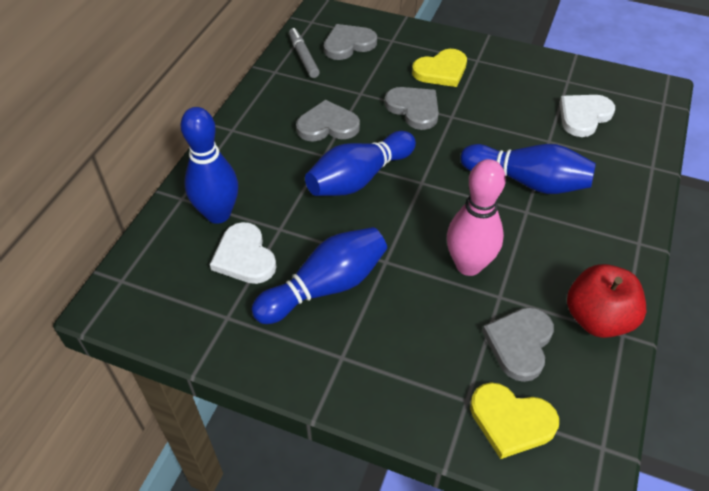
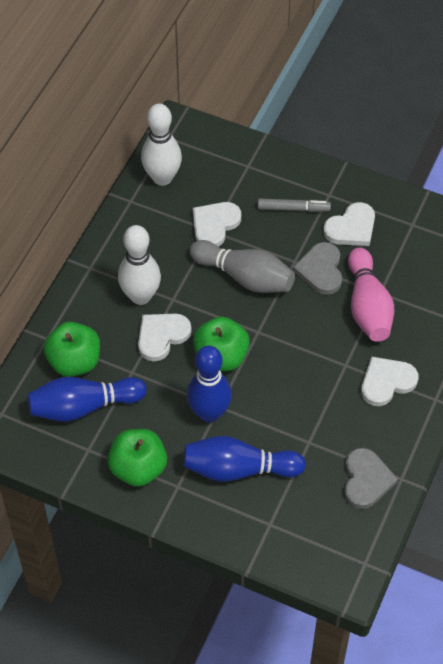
blue bowling pin: [181,107,238,224] [252,227,387,324] [305,131,416,196] [460,144,596,194] = 4 -> [27,377,147,422] [183,436,306,482] [187,346,232,423] = 3
green apple: none = 0 -> [43,322,100,377] [108,429,167,487] [193,317,250,371] = 3
grey bowling pin: none = 0 -> [190,240,295,293] = 1
grey heart: [296,100,360,142] [324,24,377,60] [385,87,439,130] [482,307,554,382] = 4 -> [293,242,342,295] [344,448,398,509] = 2
red apple: [567,264,646,338] = 1 -> none = 0
white bowling pin: none = 0 -> [118,225,161,305] [141,104,182,186] = 2
white heart: [210,222,277,284] [559,95,615,137] = 2 -> [138,313,191,361] [193,202,241,247] [323,202,375,246] [361,357,418,406] = 4
yellow heart: [412,49,467,87] [470,382,559,459] = 2 -> none = 0

